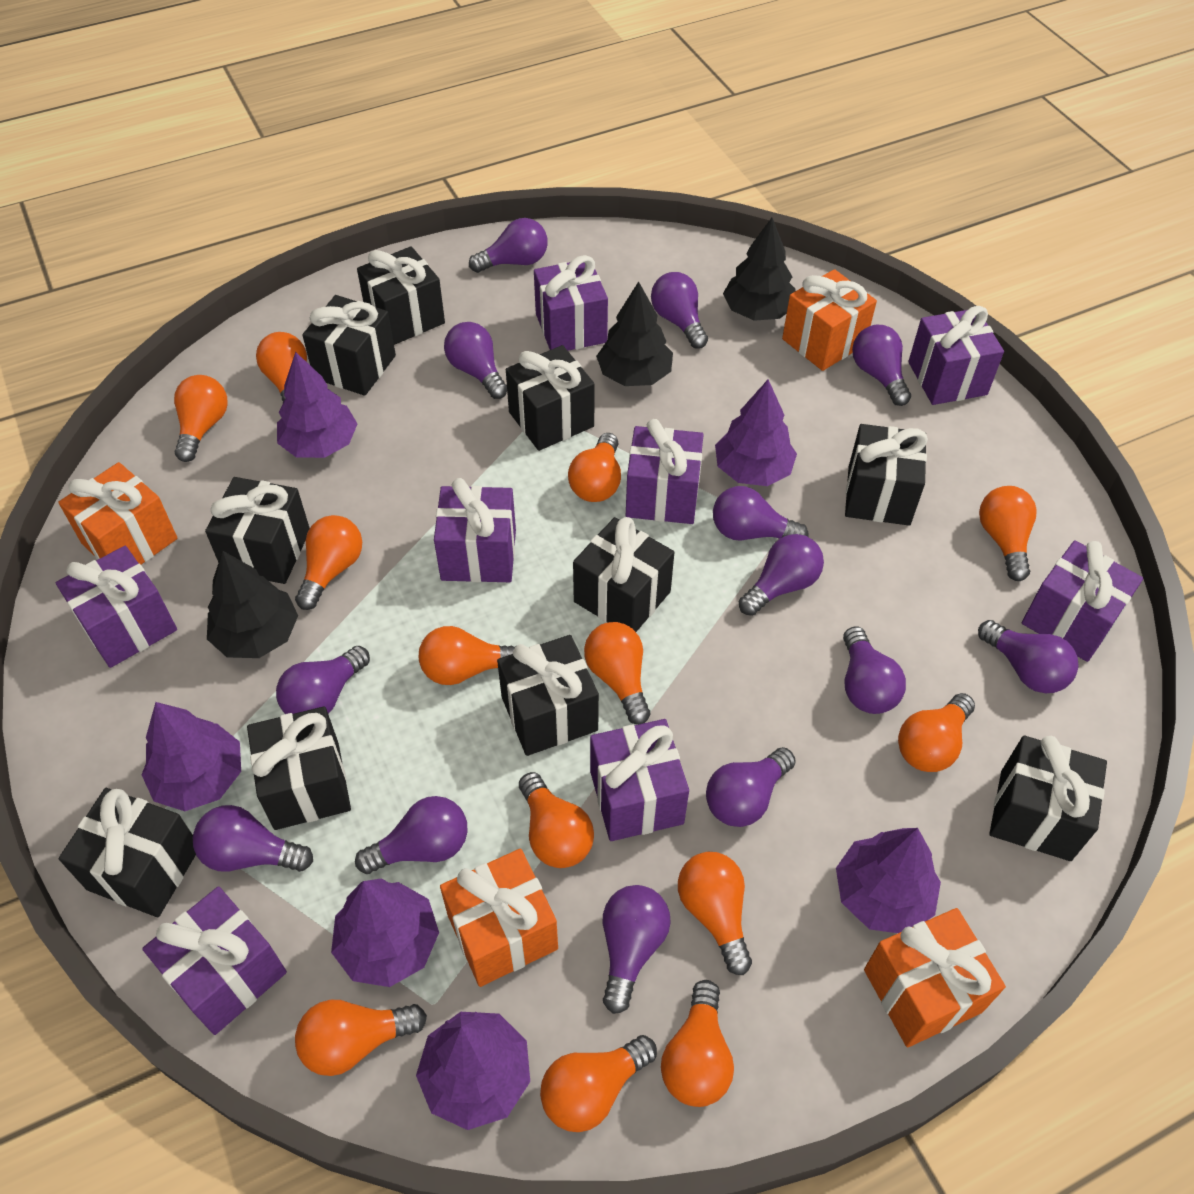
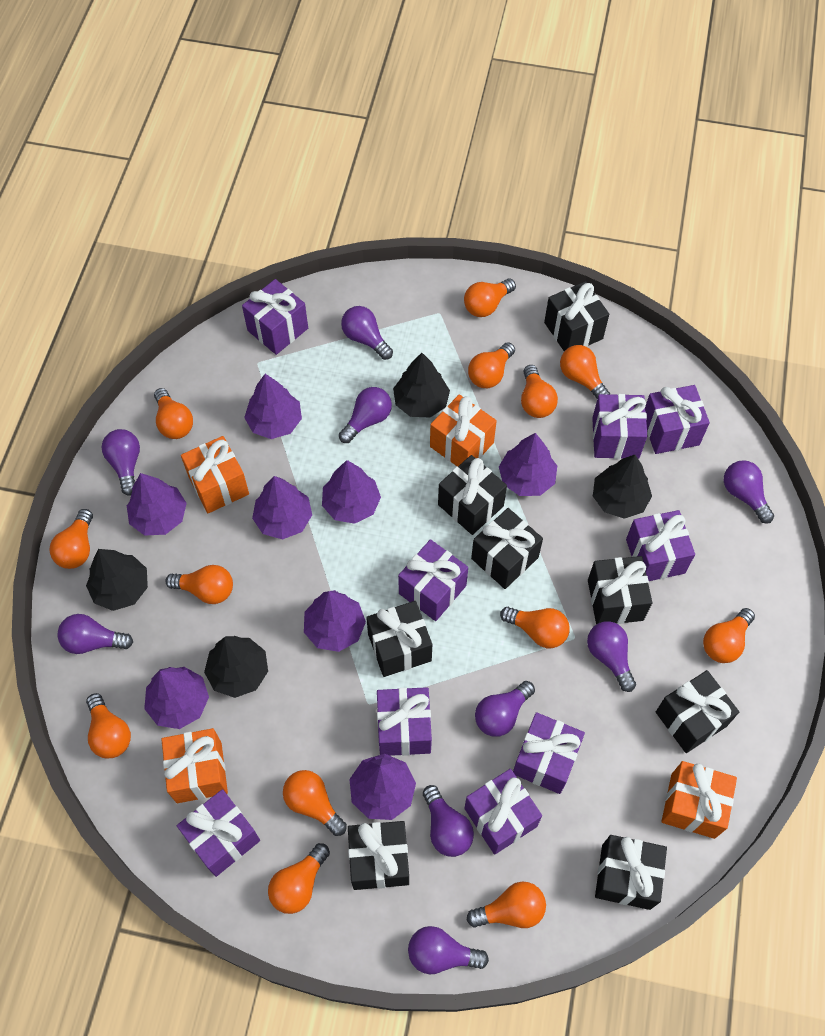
black gift: [59,788,196,917] [205,477,310,584] [247,706,351,830] [302,295,396,396] [357,246,445,345] [497,635,599,756] [506,345,595,451] [573,517,674,632] [845,424,928,526] [989,735,1107,861] = 10 -> [348,821,409,890] [366,601,432,677] [438,455,507,535] [471,508,543,589] [544,281,609,351] [588,556,652,625] [595,835,667,910] [656,670,739,753] = 8
black tree: [207,550,298,658] [596,281,673,386] [723,218,796,321] = 3 -> [86,549,148,611] [204,636,268,698] [393,353,450,417] [593,455,652,519] = 4
purple gift: [56,546,177,668] [142,886,287,1035] [434,478,516,582] [534,255,608,351] [590,719,689,841] [626,419,704,524] [908,306,1004,405] [1022,540,1143,662] = 8 -> [177,789,260,877] [242,279,308,355] [377,687,432,756] [398,539,468,621] [464,769,542,855] [513,712,585,794] [592,394,647,459] [626,510,695,581] [645,385,710,454] = 9
purple light bulb: [193,805,313,872] [276,646,370,714] [355,796,467,874] [444,322,507,399] [469,218,548,273] [603,885,671,1014] [651,272,708,349] [706,747,796,827] [713,486,808,541] [739,534,824,616] [843,626,906,714] [852,325,911,406] [978,620,1079,693] = 13 -> [57,614,133,654] [101,429,140,496] [339,387,392,443] [341,306,393,360] [408,926,489,974] [423,785,474,857] [475,681,535,737] [587,621,636,692] [724,460,774,524] = 9
purple tree: [142,702,241,811] [277,352,358,458] [331,878,439,987] [416,1012,530,1130] [715,380,797,486] [836,828,941,933] = 6 -> [127,473,187,536] [144,667,209,729] [244,374,302,439] [252,476,312,540] [304,590,366,652] [322,460,381,524] [349,754,416,820] [499,433,557,496] = 8

